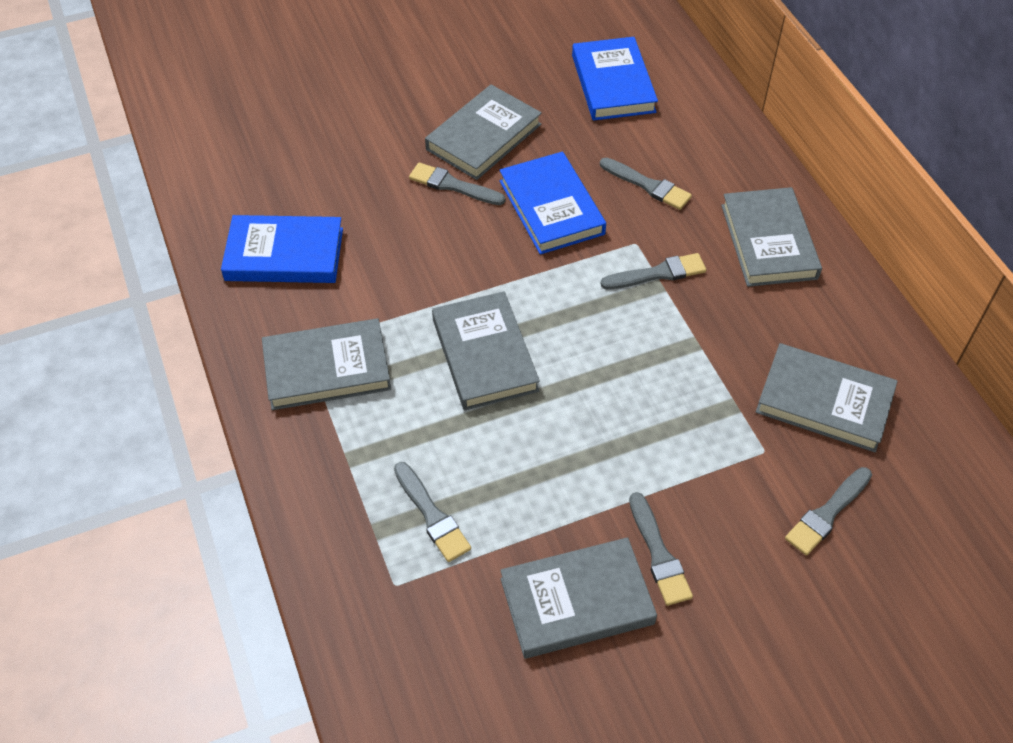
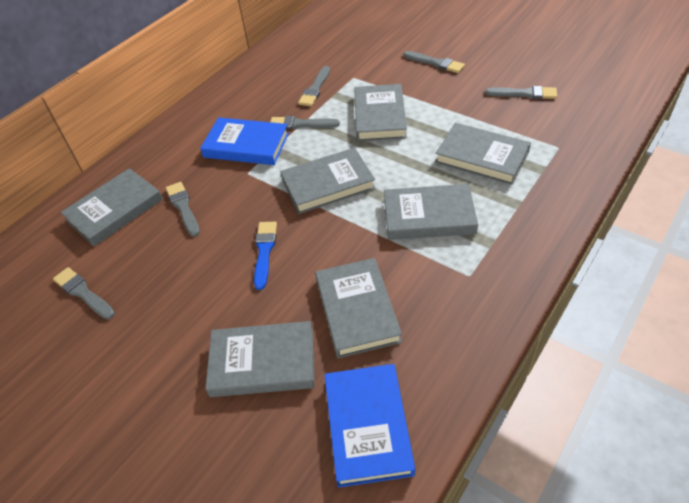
blue book: [221,215,343,283] [500,152,606,255] [572,37,658,121] = 3 -> [200,117,289,165] [324,364,415,488] = 2
blue brush: none = 0 -> [254,222,277,290] = 1
grey book: [262,318,391,410] [425,84,542,180] [432,291,540,410] [500,537,657,659] [721,187,822,287] [756,343,897,452] = 6 -> [61,168,163,246] [205,321,315,397] [280,148,376,214] [315,258,402,358] [354,84,407,141] [384,184,478,240] [435,123,531,185] = 7

